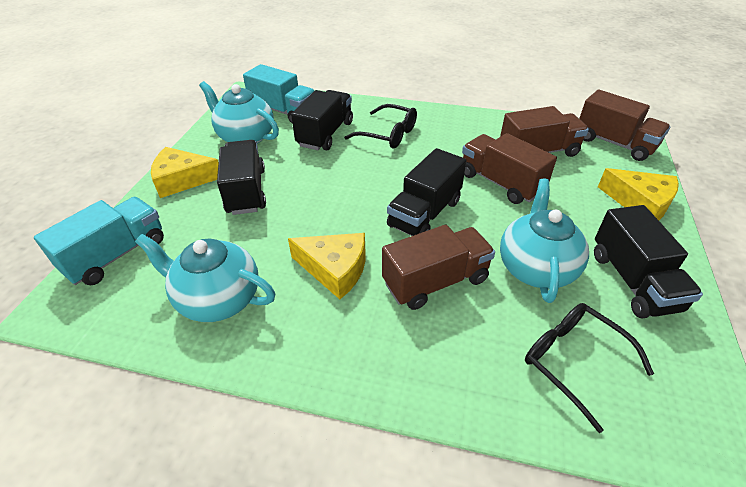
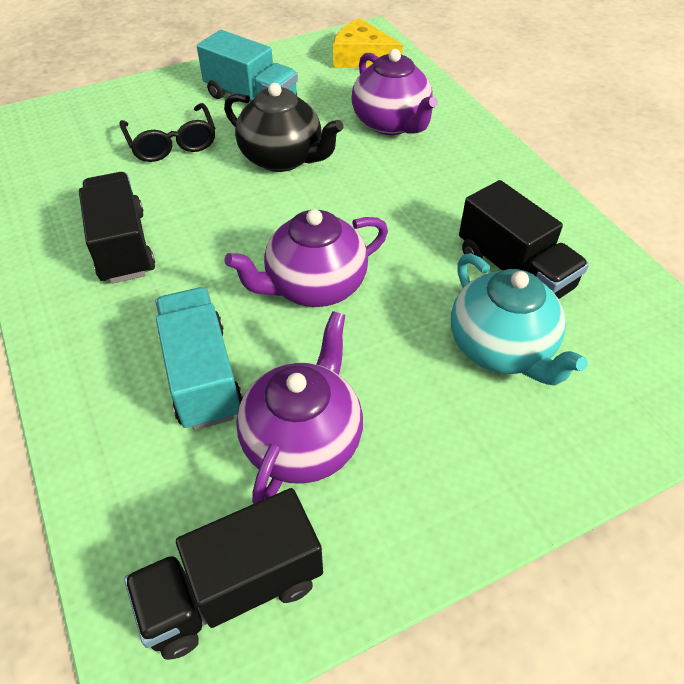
black glasses: [344,104,417,149] [525,303,654,433] = 2 -> [119,103,215,162] = 1
black teapot: none = 0 -> [224,83,343,172] = 1
black truck: [217,140,266,215] [291,90,353,150] [387,148,466,236] [594,205,703,318] = 4 -> [79,172,155,284] [124,488,323,660] [459,180,589,299] = 3
brown truck: [382,225,495,310] [462,133,557,204] [500,106,589,157] [579,90,670,161] = 4 -> none = 0
purple teapot: none = 0 -> [225,209,388,307] [236,311,363,504] [351,49,438,135] = 3
turquoise teapot: [135,234,275,322] [199,81,279,144] [500,179,589,303] = 3 -> [451,253,588,386] = 1
yellow cheese: [151,147,219,198] [288,233,365,299] [598,168,679,220] = 3 -> [333,18,403,68] = 1

